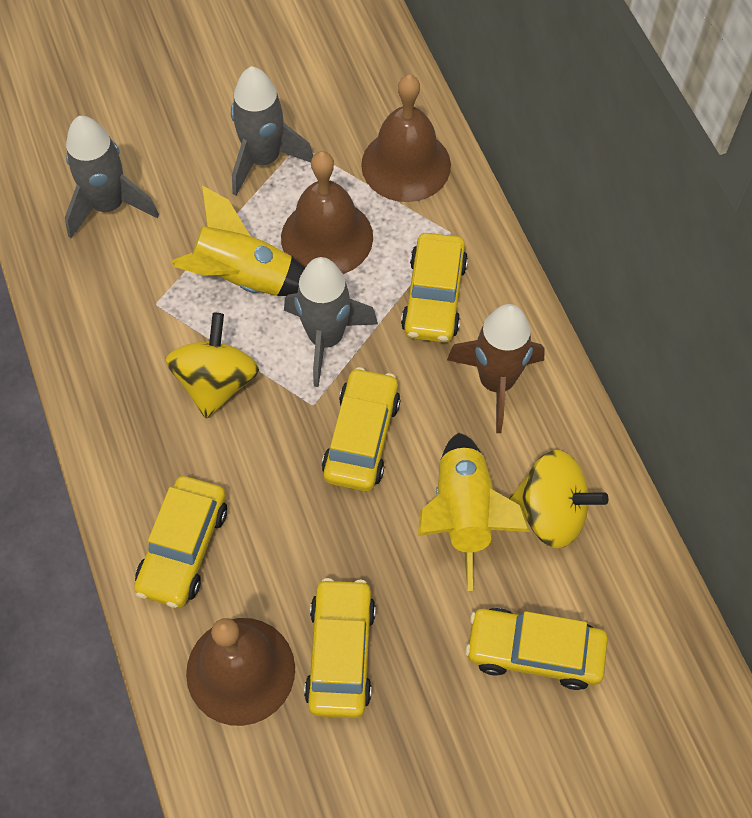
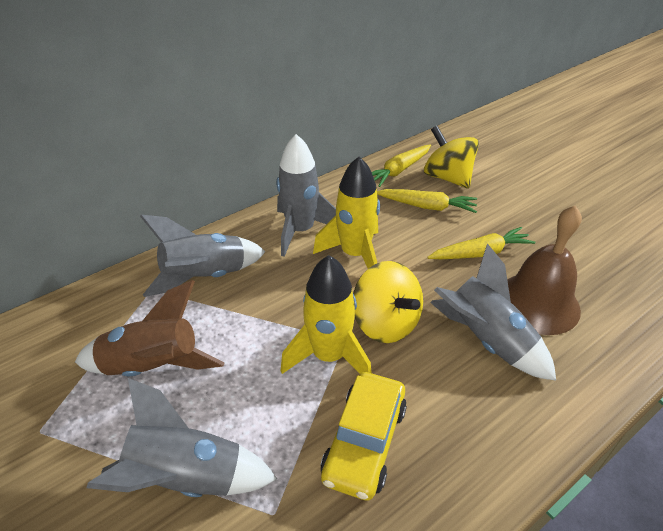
brown bell: [186,618,295,726] [281,151,373,274] [361,74,451,202] = 3 -> [507,205,582,335] = 1
grey rocket: [65,116,159,238] [231,66,313,196] [284,257,378,387] = 3 -> [86,378,277,497] [140,215,265,297] [276,134,336,257] [430,243,556,380] = 4
yellow car: [134,476,227,608] [304,578,376,718] [322,367,400,491] [401,233,468,343] [465,608,608,690] = 5 -> [321,372,407,501] = 1
yellow carrot: none = 0 -> [372,144,431,187] [377,189,477,213] [428,227,535,259] = 3

